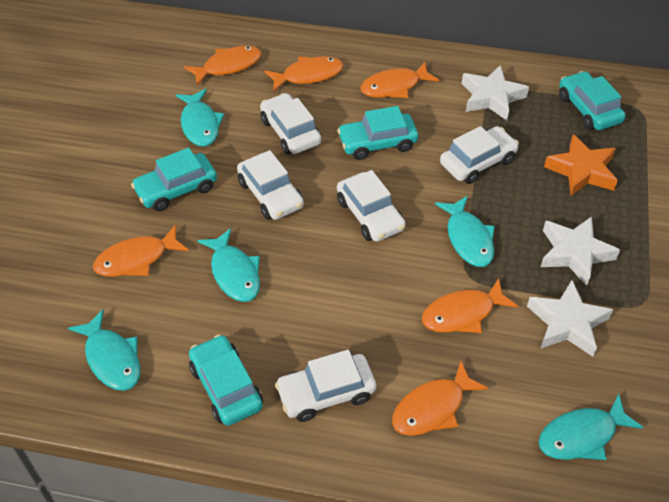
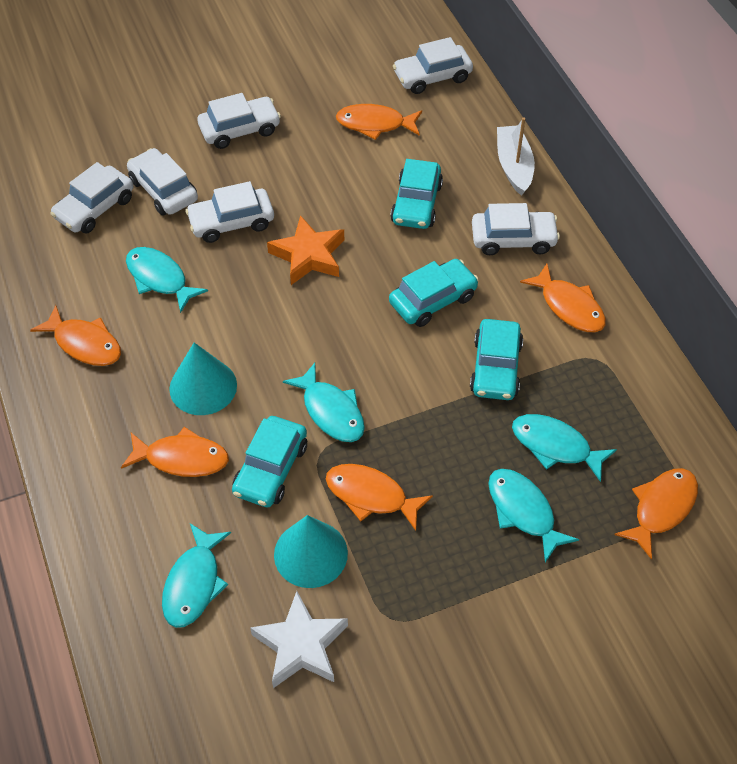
turquoise cone: none = 0 -> [169,343,237,415] [274,515,348,588] = 2
white boat: none = 0 -> [497,117,535,196] = 1
white car: [237,150,304,220] [260,93,321,154] [275,350,376,422] [337,170,406,242] [440,126,519,184] = 5 -> [51,162,134,233] [127,148,198,215] [185,181,274,243] [197,93,281,149] [393,37,473,94] [472,203,560,255] = 6
white star: [462,65,529,120] [527,280,614,357] [541,216,620,286] = 3 -> [250,591,348,688] = 1

